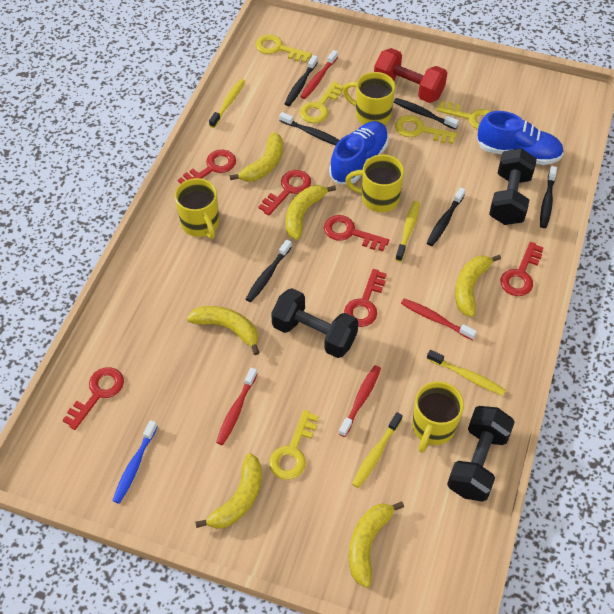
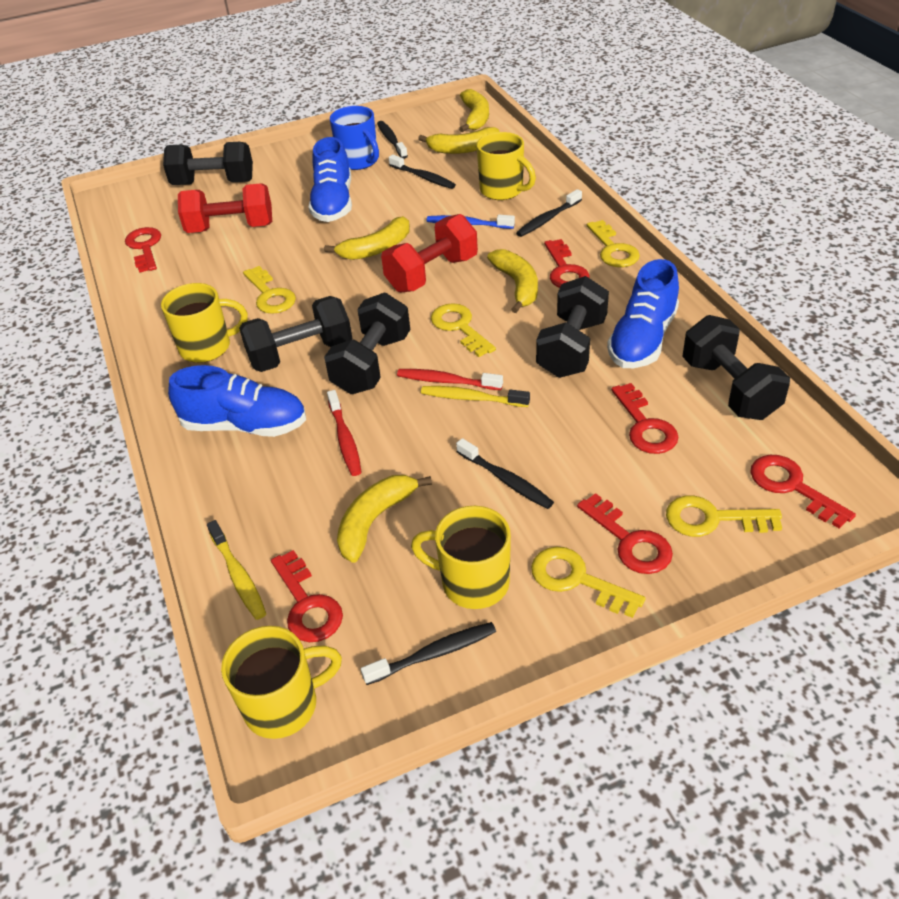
black dumbbell: [271,288,358,358] [447,406,515,501] [489,148,537,225] = 3 -> [163,142,253,185] [239,296,353,372] [324,293,410,394] [536,276,609,378] [682,315,790,420] = 5
black toothbrush: [246,239,292,302] [279,112,340,145] [285,55,318,106] [394,98,459,129] [427,187,466,246] [540,166,557,228] = 6 -> [361,622,496,685] [377,121,408,159] [389,154,456,189] [456,438,554,509] [516,189,582,237] = 5
blue mug: none = 0 -> [330,106,379,170] = 1
blue shoe: [329,121,389,184] [477,111,564,165] = 2 -> [168,365,306,437] [309,137,352,222] [607,259,679,368] = 3
red dumbbell: [374,48,447,103] = 1 -> [178,184,272,233] [381,214,478,293] = 2
red toothbrush: [216,368,257,445] [300,50,338,99] [339,365,381,437] [401,298,477,340] = 4 -> [327,390,361,476] [397,369,503,390] = 2
yellow banana: [187,306,260,355] [195,453,262,529] [230,132,283,182] [286,185,336,240] [349,501,404,588] [455,255,501,317] = 6 -> [324,216,410,260] [337,475,432,563] [418,127,499,154] [459,89,489,132] [487,249,538,313] = 5
yellow toothbrush: [209,79,245,128] [352,412,403,488] [395,201,420,262] [427,350,506,396] = 4 -> [207,520,266,620] [421,386,530,407] = 2

